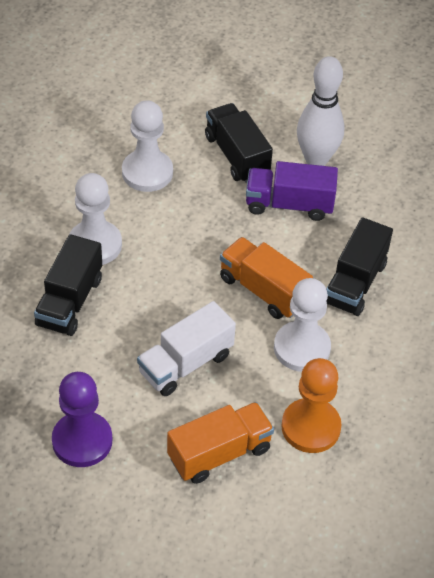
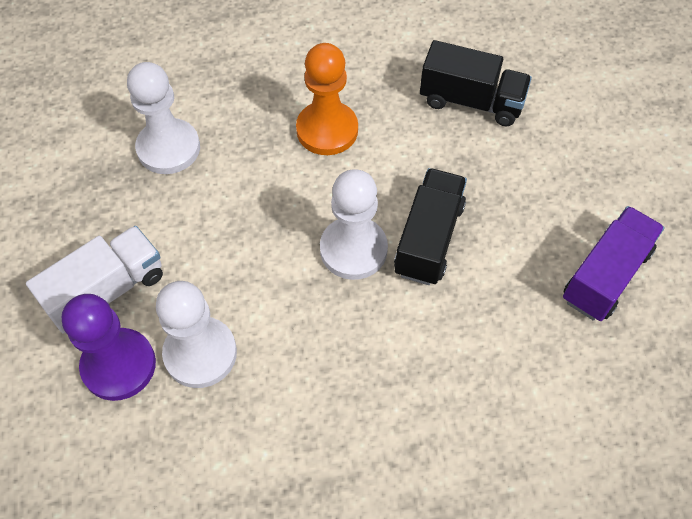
black truck: [34,234,102,336] [205,103,273,183] [326,217,393,316] = 3 -> [394,168,467,285] [420,40,532,126] = 2
orange truck: [167,402,274,484] [220,237,313,319] = 2 -> none = 0
white bowling pin: [297,56,345,166] = 1 -> none = 0

